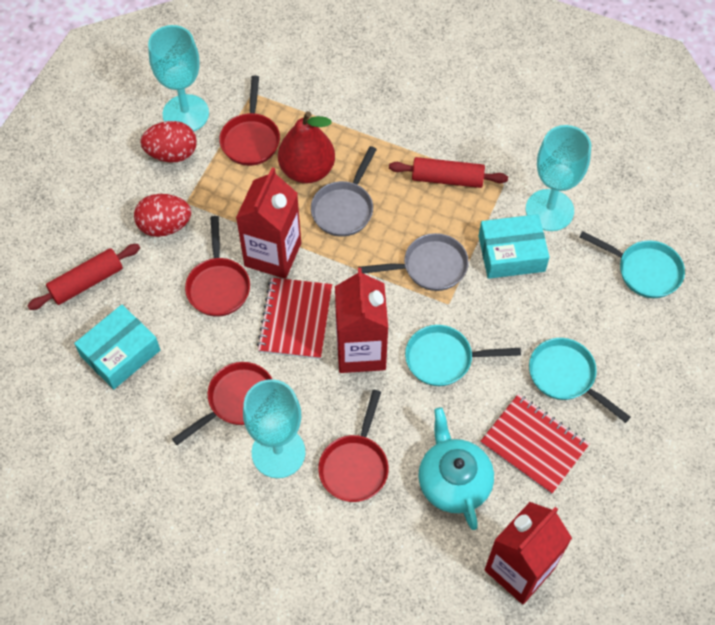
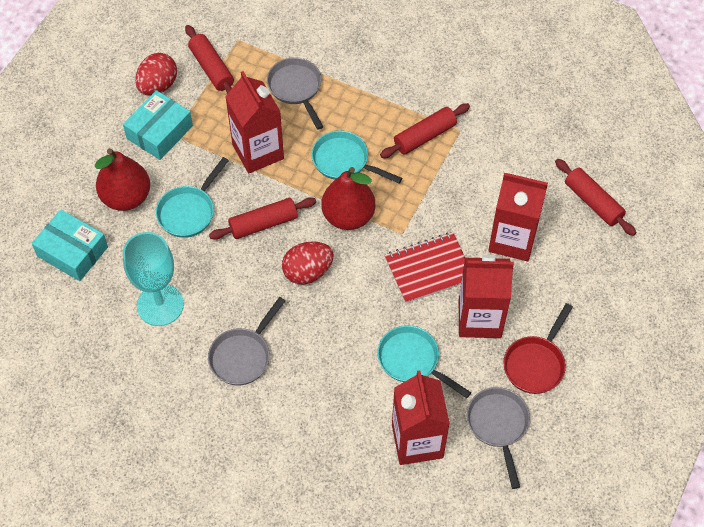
grey pan: [311,146,377,237] [359,233,469,291] = 2 -> [208,297,285,385] [267,57,324,130] [467,387,530,489] = 3
red carton: [236,167,301,279] [335,268,388,373] [485,502,572,604] = 3 -> [225,71,284,173] [392,370,450,465] [459,255,514,338] [488,173,548,261] = 4
red notebook: [257,277,332,359] [480,394,589,494] = 2 -> [384,232,465,303] = 1
red pan: [172,362,272,445] [185,216,250,317] [219,76,280,166] [318,390,389,502] = 4 -> [503,303,573,394] = 1
red pear: [278,111,335,183] = 1 -> [95,148,150,211] [321,167,375,230] = 2
red rolling pin: [27,244,140,310] [389,157,508,188] = 2 -> [185,25,234,94] [209,197,316,240] [380,103,470,158] [555,159,636,236] = 4
turquoise goblet: [148,25,209,131] [243,379,305,478] [526,125,591,231] = 3 -> [123,232,184,326] = 1
turquoise teapot: [418,407,494,530] = 1 -> none = 0

